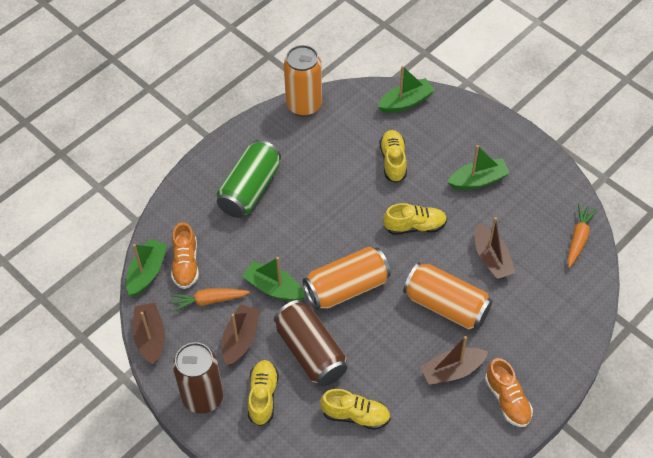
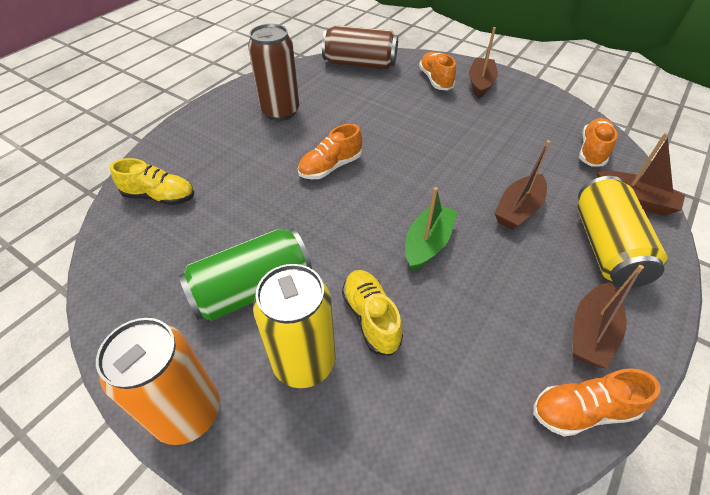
green boat: [126,239,167,297] [242,257,305,301] [378,66,435,113] [448,145,510,190] = 4 -> [405,187,457,271] = 1
orange can: [284,45,322,117] [303,247,391,310] [403,262,492,330] = 3 -> [96,318,220,445] = 1
orange carrot: [170,288,250,312] [567,204,597,268] = 2 -> none = 0
orange shoe: [171,222,199,289] [485,358,533,427] = 2 -> [298,124,362,179] [419,52,456,91] [533,368,661,436] [579,118,617,167] = 4
yellow can: none = 0 -> [253,264,336,388] [577,176,668,288] = 2
yellow shoe: [248,360,279,426] [320,389,391,430] [380,130,407,183] [383,203,447,235] = 4 -> [110,158,194,205] [342,270,403,355] = 2

